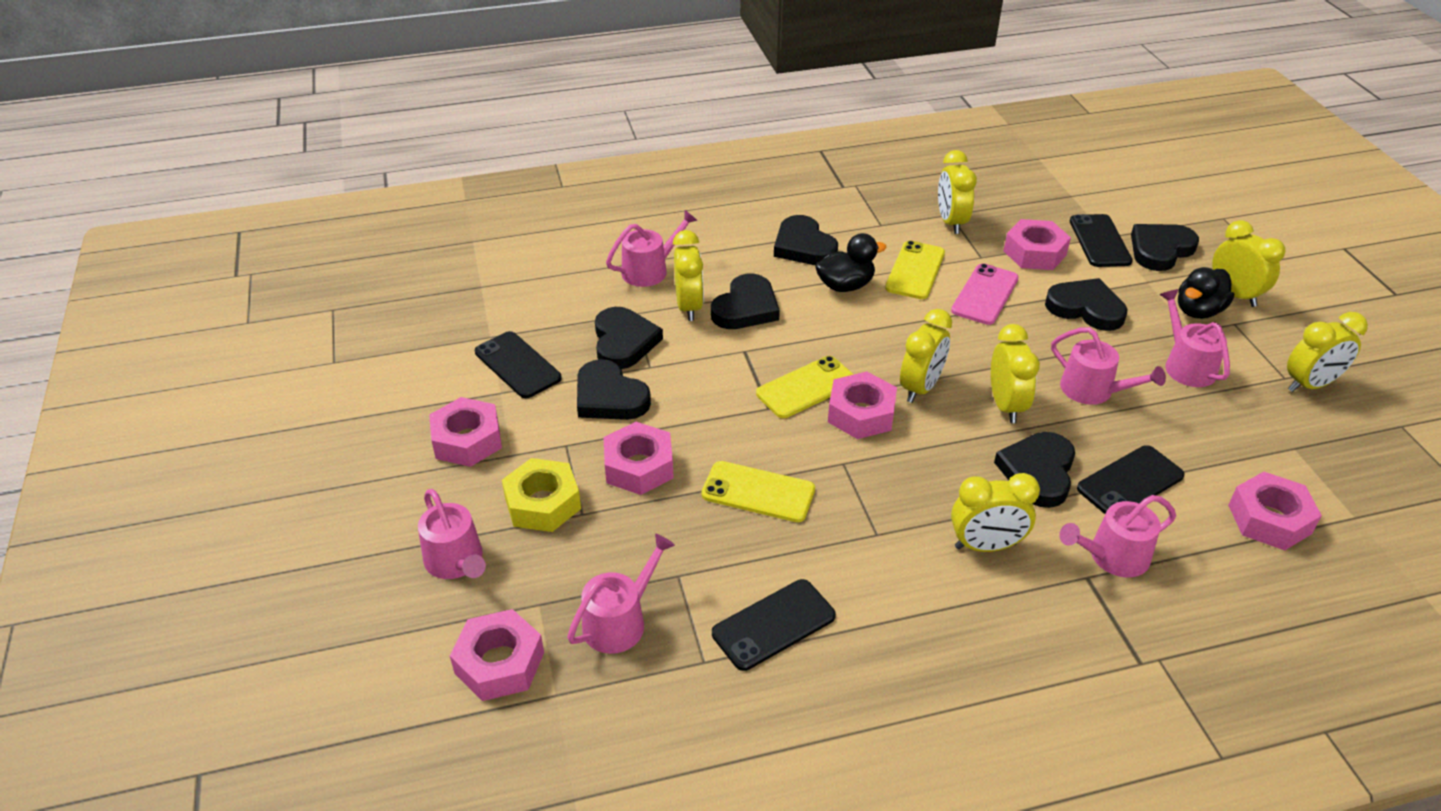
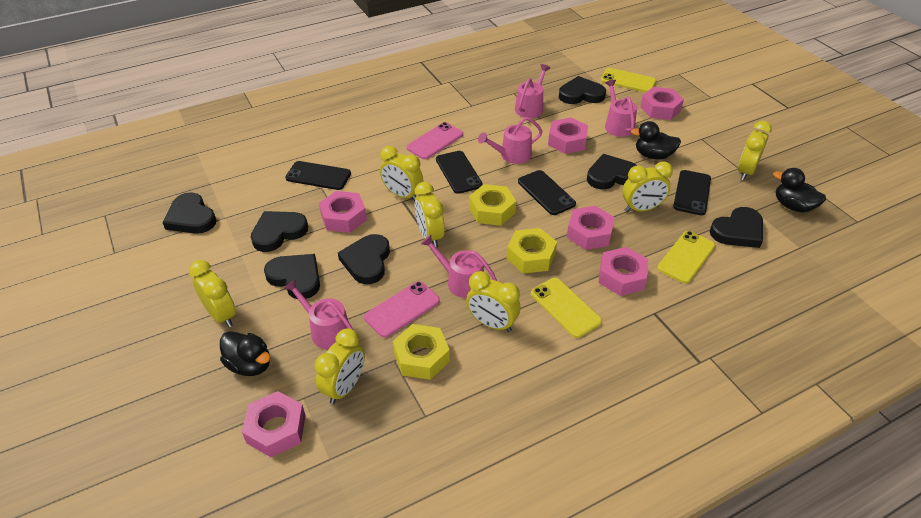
black duck: [815,233,887,292] [1178,267,1234,319] = 2 -> [220,331,270,376] [631,121,681,159] [773,168,826,213] = 3
pink phone: [951,263,1019,325] = 1 -> [364,281,440,338] [406,122,463,159] = 2
pink watering can: [418,489,486,579] [567,534,675,654] [606,210,697,287] [1051,327,1166,405] [1059,495,1176,577] [1159,289,1230,387] = 6 -> [284,280,353,350] [421,235,497,298] [478,117,542,164] [515,64,550,118] [605,80,637,137] = 5
yellow nut: [502,458,581,532] = 1 -> [393,324,450,380] [469,184,516,226] [507,228,557,273] = 3

